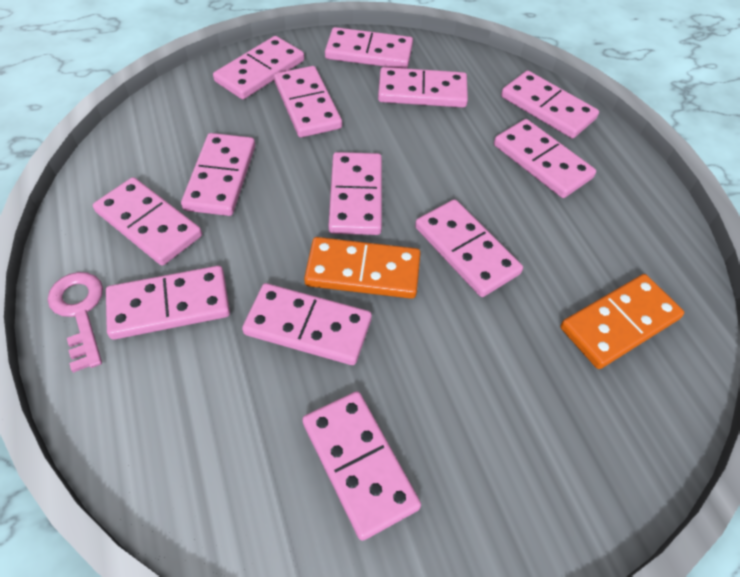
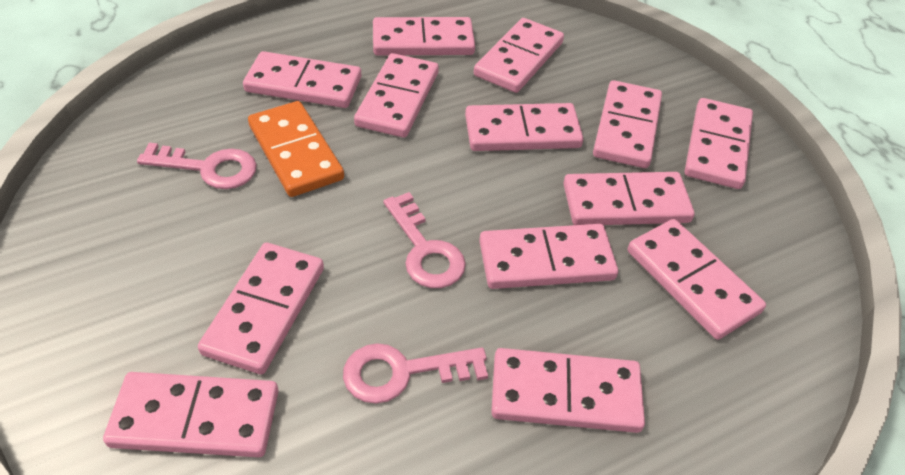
orange domino: [304,237,421,299] [560,274,684,369] = 2 -> [248,101,344,197] = 1
pink key: [48,272,103,373] = 1 -> [137,143,257,189] [343,343,488,404] [383,192,466,288] = 3

